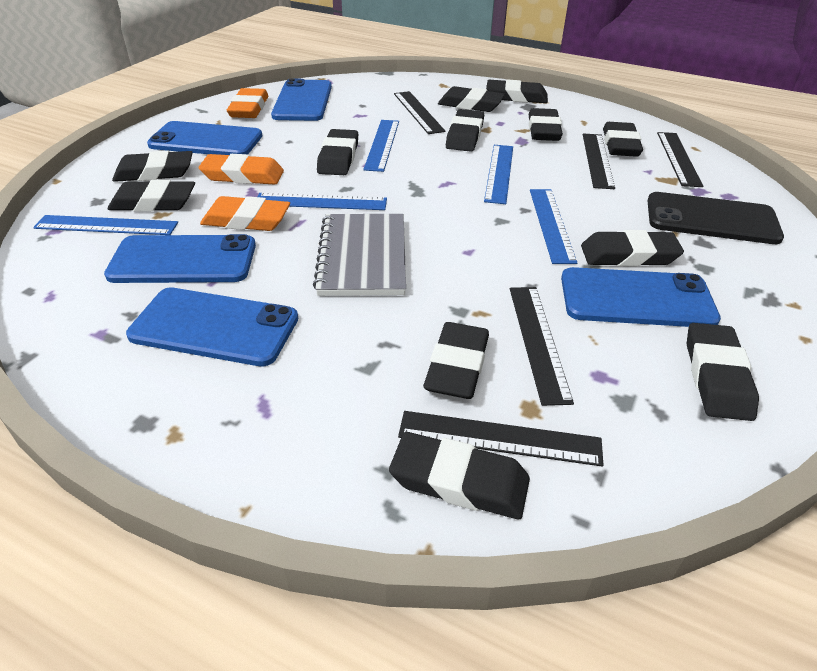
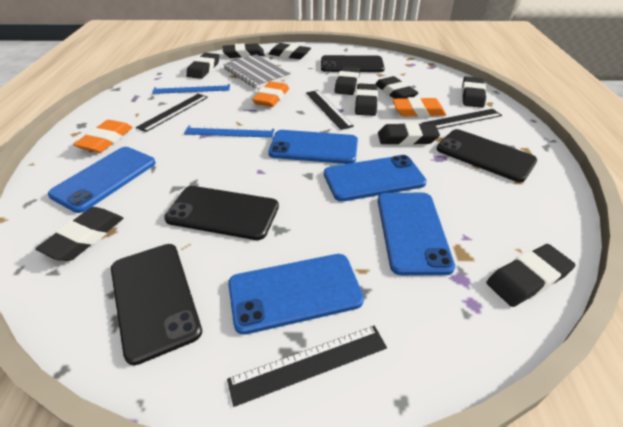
black eraser: [108,180,195,211] [112,151,193,182] [317,129,358,175] [389,432,530,519] [423,322,489,399] [438,86,505,112] [446,109,484,152] [486,79,548,103] [529,108,563,141] [581,230,684,266] [603,122,643,157] [687,323,759,421] = 12 -> [35,207,123,261] [186,53,219,79] [223,43,265,58] [269,43,311,59] [334,66,360,95] [355,83,378,116] [375,76,419,99] [378,122,440,145] [462,76,486,108] [486,244,576,307] = 10
black phone: [647,192,784,244] = 1 -> [111,244,202,365] [164,186,279,240] [321,55,385,72] [437,129,537,182] = 4
black ruler: [394,91,445,134] [398,411,603,467] [510,287,574,406] [583,133,615,189] [657,132,703,187] = 5 -> [136,94,208,132] [227,326,387,407] [306,90,354,130] [421,109,502,129] = 4
blue ruler: [33,215,178,235] [258,193,387,210] [363,120,399,172] [484,145,513,204] [530,189,577,264] = 5 -> [152,84,230,94] [184,126,274,138] = 2

